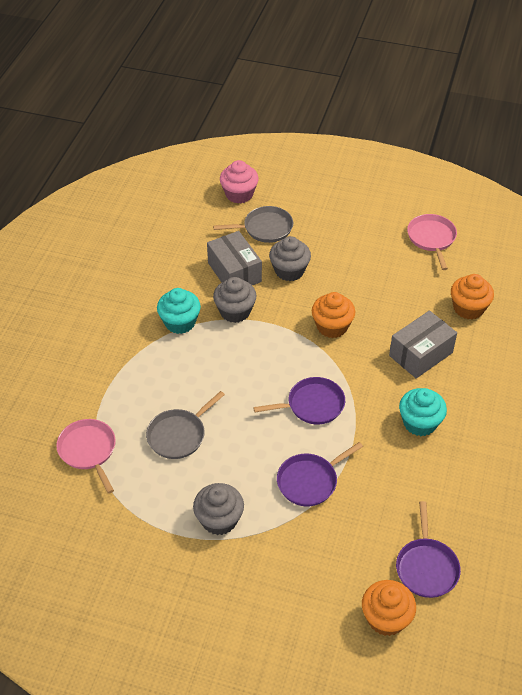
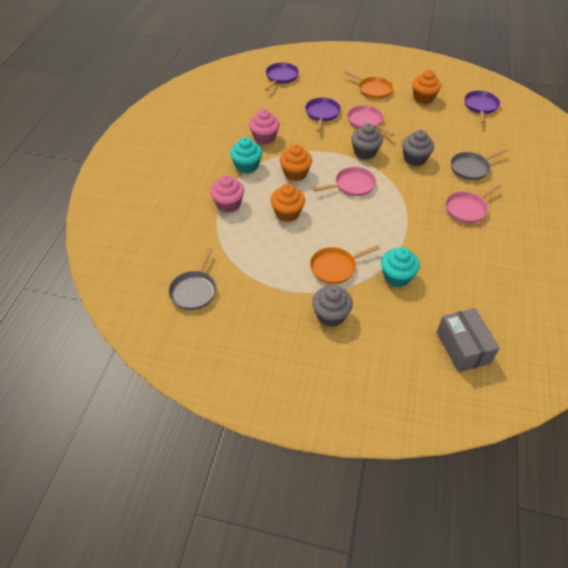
grey box: [207,231,262,285] [389,310,457,378] = 2 -> [437,308,500,372] = 1
orange pan: none = 0 -> [310,245,380,284] [343,70,393,99] = 2
pink cupcake: [220,160,259,203] = 1 -> [210,175,244,213] [249,109,280,145] = 2
pink pan: [56,419,116,494] [407,214,457,270] = 2 -> [313,167,376,196] [347,105,394,137] [446,184,501,223] = 3

